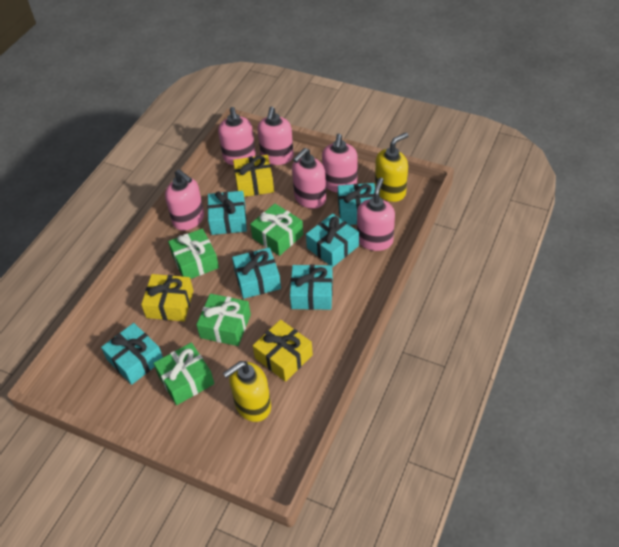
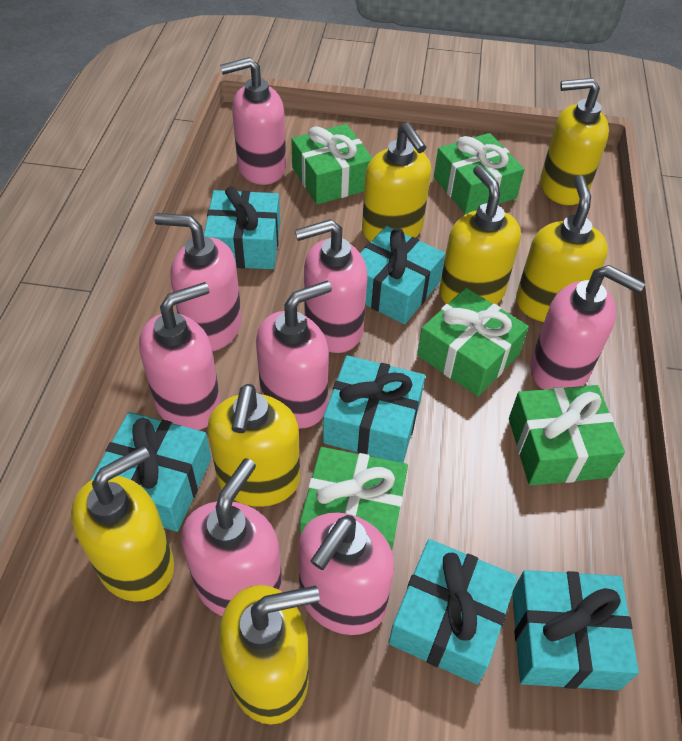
green gift: [153,342,214,405] [168,228,219,279] [196,294,251,346] [250,204,303,256] = 4 -> [291,124,372,204] [300,447,408,550] [417,288,529,396] [434,133,525,214] [509,385,625,486] = 5
pink soap dispenser: [165,169,204,230] [218,107,256,165] [258,106,294,165] [292,148,326,208] [322,134,358,192] [357,177,395,251] = 6 -> [139,282,221,430] [154,213,242,351] [181,458,283,616] [220,57,286,185] [256,281,332,429] [295,219,367,353] [298,512,395,635] [530,265,645,390] = 8
yellow gift: [141,274,193,321] [233,155,274,197] [253,320,313,382] = 3 -> none = 0
yellow soap dispenser: [223,361,271,422] [375,132,409,202] = 2 -> [71,446,174,602] [207,384,300,507] [219,585,320,725] [362,123,431,242] [439,165,521,304] [516,175,608,322] [540,78,609,205] = 7

